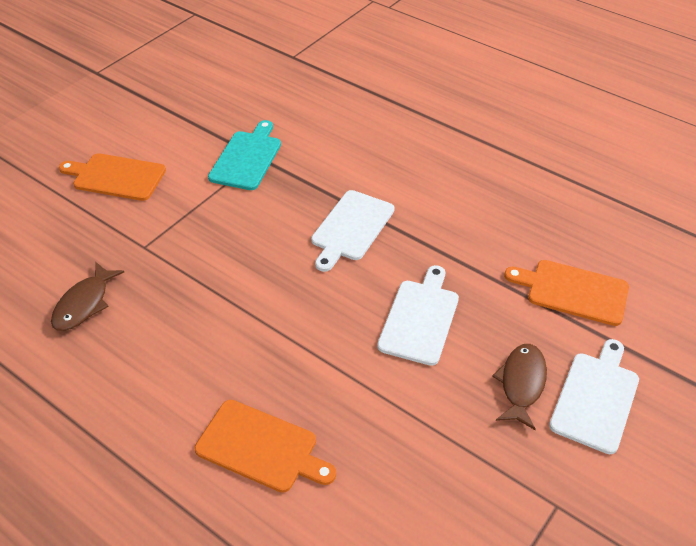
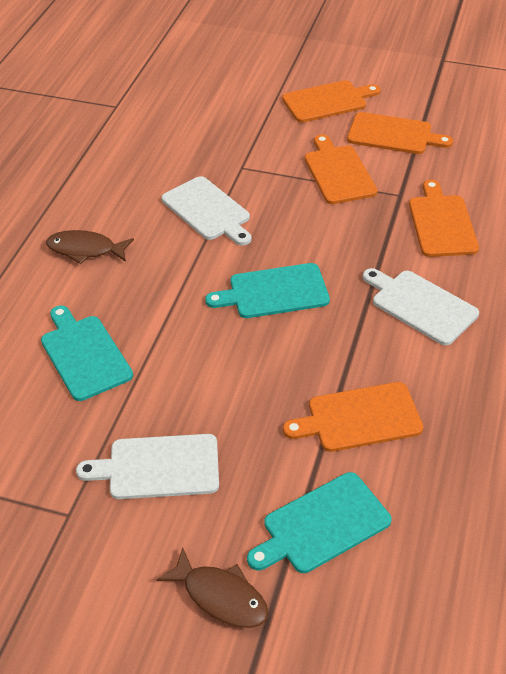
orange cutting board: [59,153,166,201] [195,400,336,493] [504,260,629,326] = 3 -> [282,80,381,123] [283,382,423,452] [305,134,377,204] [347,112,453,154] [409,180,479,257] = 5
turquoise cutting board: [208,120,281,190] = 1 -> [41,306,133,401] [205,263,330,318] [247,472,391,573] = 3

